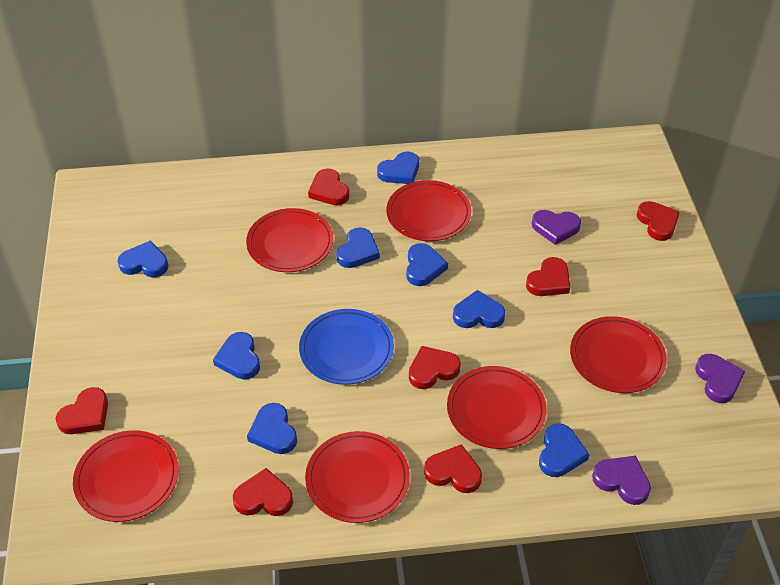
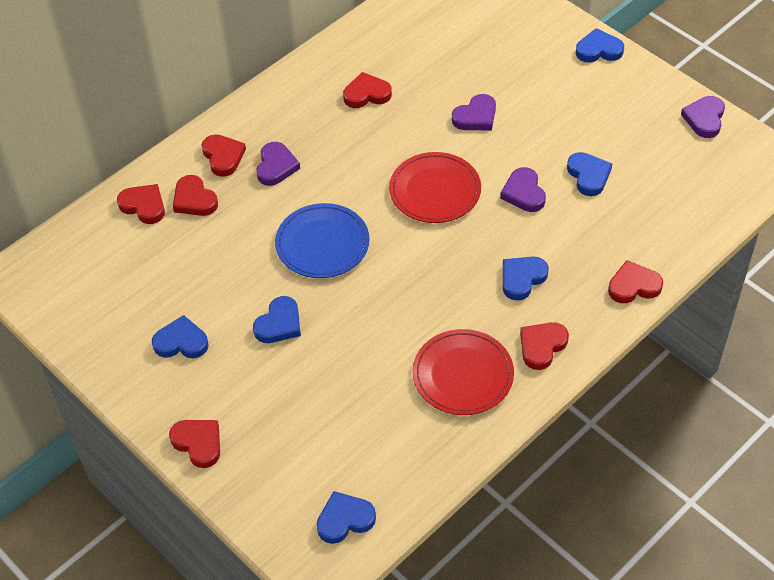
blue heart: [117,240,168,277] [213,332,260,380] [247,403,297,454] [336,227,380,268] [377,152,419,184] [406,243,448,286] [453,290,505,328] [539,423,590,477] = 8 -> [152,315,209,358] [253,296,301,343] [316,491,376,544] [503,257,549,301] [567,152,612,196] [576,28,624,62] = 6
purple heart: [532,210,581,245] [592,456,651,505] [695,354,745,403] = 3 -> [256,142,300,186] [452,94,496,130] [500,167,546,212] [681,96,725,138] = 4
red plate: [73,430,179,522] [246,208,334,272] [305,431,410,523] [386,180,471,241] [447,366,547,449] [570,316,667,393] = 6 -> [389,152,481,223] [413,329,514,415] = 2

